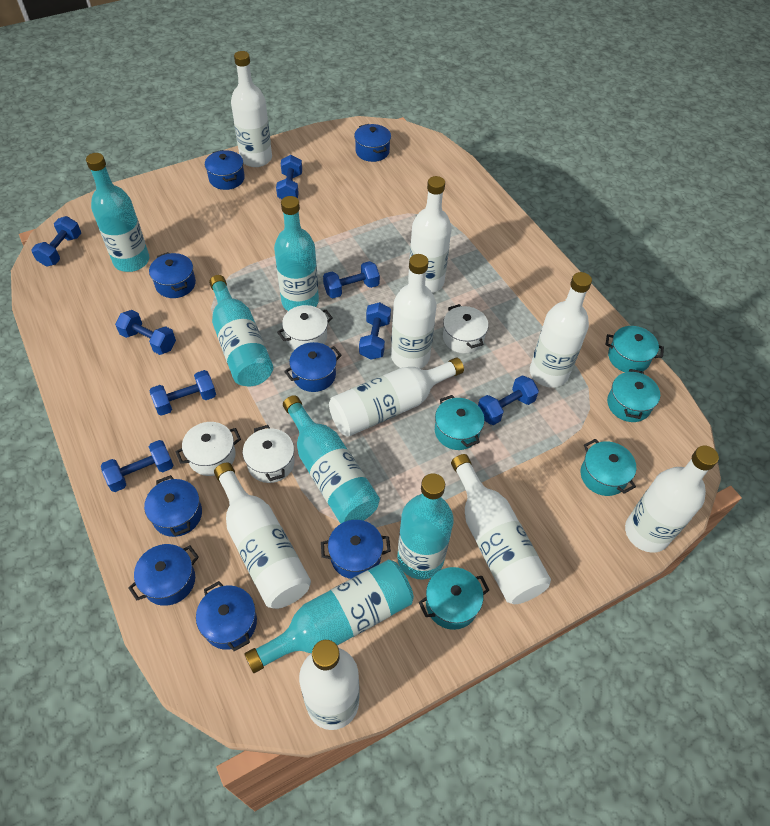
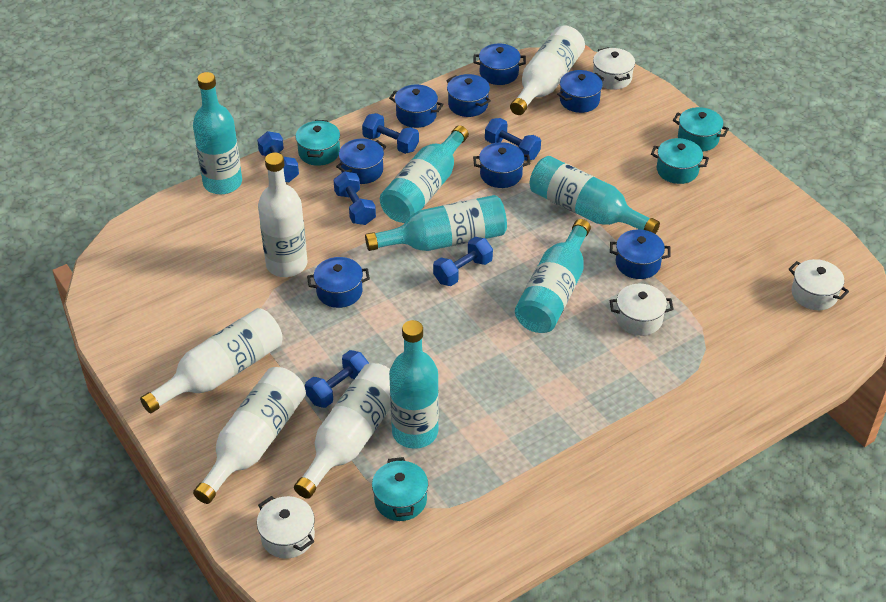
blue dumbbell: [31,216,81,267] [101,440,174,492] [115,310,176,355] [149,370,216,416] [276,155,302,199] [323,261,380,298] [359,302,391,360] [478,375,539,425] = 8 -> [257,131,299,182] [305,350,369,408] [334,171,376,225] [362,113,419,154] [433,237,493,286] [485,118,541,161] = 6
turquoise pot: [419,567,489,630] [435,395,484,450] [581,439,636,496] [606,326,664,372] [607,369,660,422] = 5 -> [295,120,340,166] [372,457,428,521] [651,138,709,184] [673,107,729,152] = 4
white bottle: [214,462,311,609] [231,51,272,167] [299,640,360,730] [329,358,464,437] [391,254,436,369] [408,176,452,293] [451,454,551,604] [530,272,592,388] [625,446,719,553] = 9 -> [140,308,283,413] [193,367,306,504] [258,153,307,277] [294,363,390,499] [510,25,585,115] = 5

